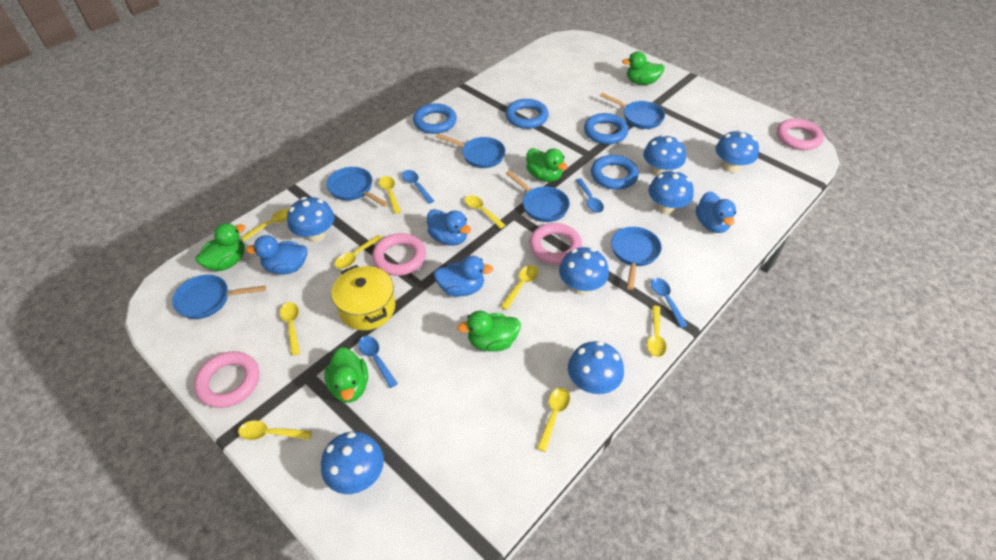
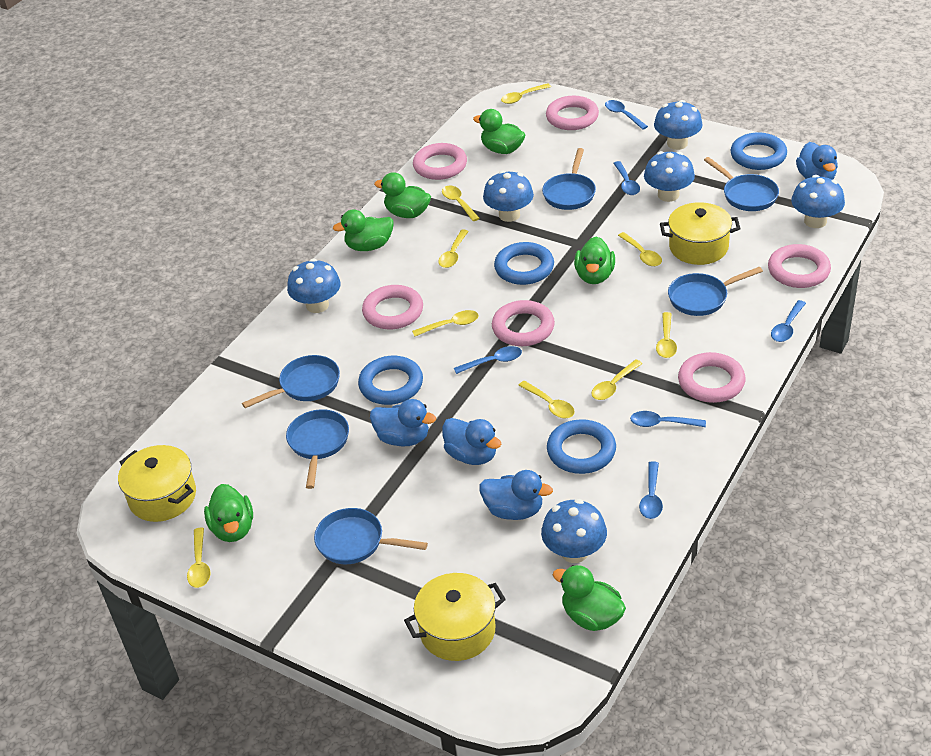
blue mushroom: [287,197,334,242] [321,431,384,494] [559,247,609,295] [568,341,624,394] [643,134,686,176] [648,170,694,215] [716,130,759,173] = 7 -> [287,259,341,313] [483,170,534,222] [541,499,607,563] [644,151,695,202] [654,100,703,150] [791,175,845,228] = 6
blue spoon: [358,336,398,388] [402,170,434,204] [576,178,604,213] [651,278,688,328] = 4 -> [454,346,522,374] [605,100,648,130] [613,161,640,195] [630,411,706,427] [639,461,663,519] [771,300,806,342] = 6
green duck: [195,223,245,271] [324,347,368,403] [457,311,521,352] [526,148,568,182] [622,51,665,85] = 5 -> [204,484,253,542] [333,209,393,251] [374,172,431,218] [473,109,526,154] [553,565,626,631] [574,237,615,284] = 6
pink ring: [194,351,259,408] [372,233,426,276] [529,223,582,264] [777,119,824,150] = 4 -> [362,285,423,329] [413,143,467,180] [492,300,555,346] [546,96,599,130] [678,352,746,403] [768,244,831,288] = 6
yellow pot: [332,265,395,331] = 1 -> [118,445,196,522] [404,573,506,661] [660,202,741,265] = 3

